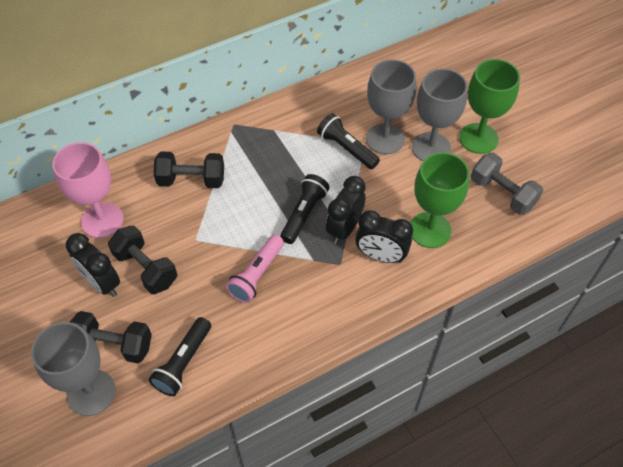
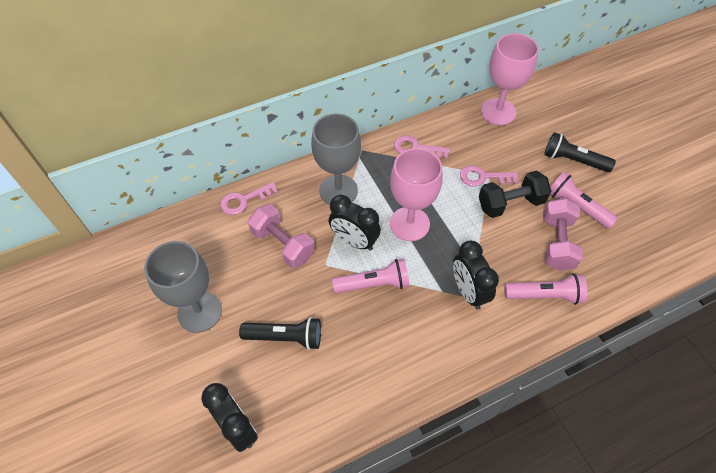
black dumbbell: [70,311,152,363] [108,226,177,294] [154,151,224,188] = 3 -> [479,171,551,218] = 1
black flashlight: [149,317,211,396] [280,174,330,244] [317,113,380,169] = 3 -> [239,317,321,350] [544,132,616,172] = 2
green goblet: [411,152,470,248] [459,59,520,154] = 2 -> none = 0
grey dumbbell: [471,153,543,215] = 1 -> none = 0
grey goblet: [31,322,116,416] [366,59,416,154] [412,68,468,161] = 3 -> [144,241,222,333] [311,114,361,205] = 2
pink dumbbell: none = 0 -> [248,204,315,268] [543,198,583,271] = 2
pink flashlight: [226,235,284,303] = 1 -> [332,259,409,294] [504,274,587,305] [550,172,618,229] = 3
pink goblet: [52,142,124,238] = 1 -> [390,148,443,241] [481,33,539,125] = 2
pink key: none = 0 -> [220,182,278,215] [394,135,450,159] [460,165,518,187] = 3

